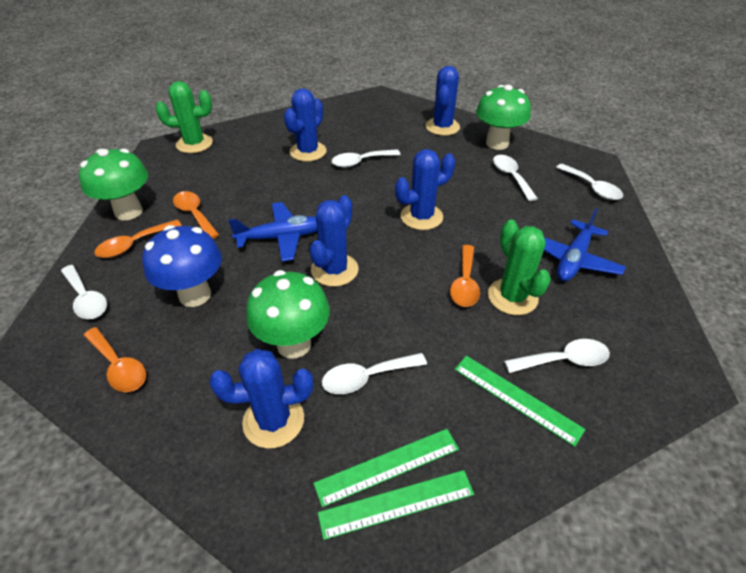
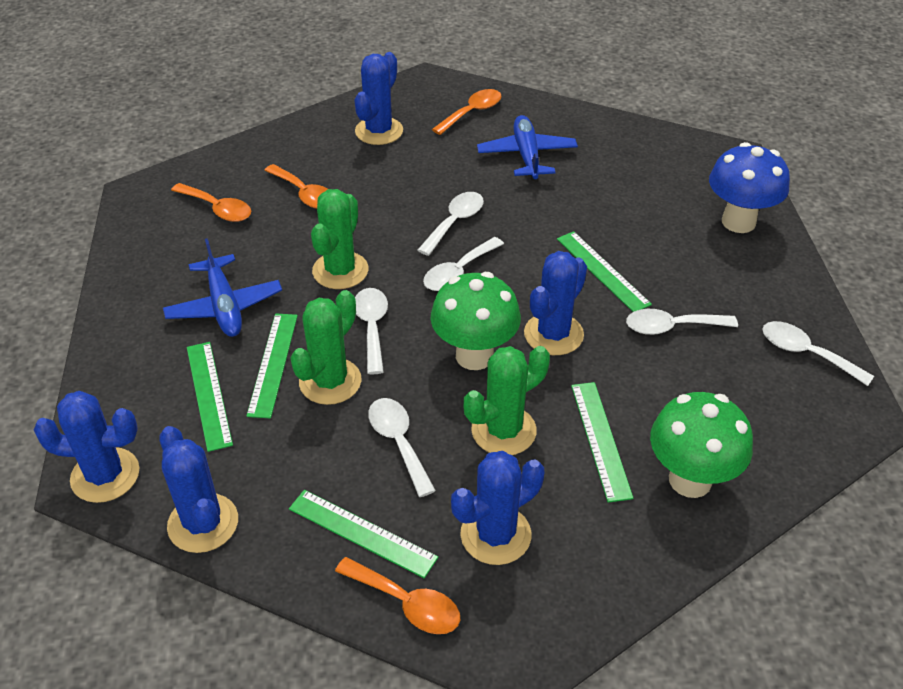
green cactus: [155,81,213,153] [488,219,551,315] = 2 -> [290,290,361,405] [311,189,368,289] [464,346,550,455] = 3
green mushroom: [79,149,148,220] [246,270,330,359] [476,85,531,150] = 3 -> [430,272,521,370] [650,392,753,498] = 2
green ruler: [313,429,459,507] [318,470,474,540] [454,356,585,447] = 3 -> [187,342,233,452] [246,313,298,418] [289,490,438,578] [557,231,652,312] [571,382,634,503] = 5

